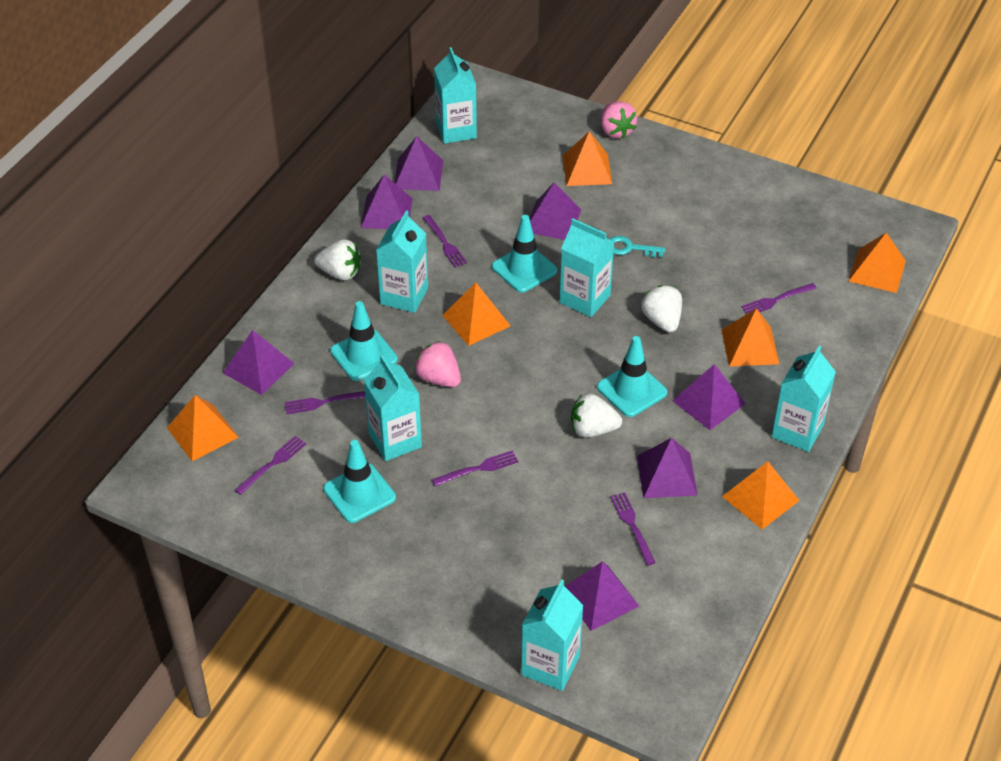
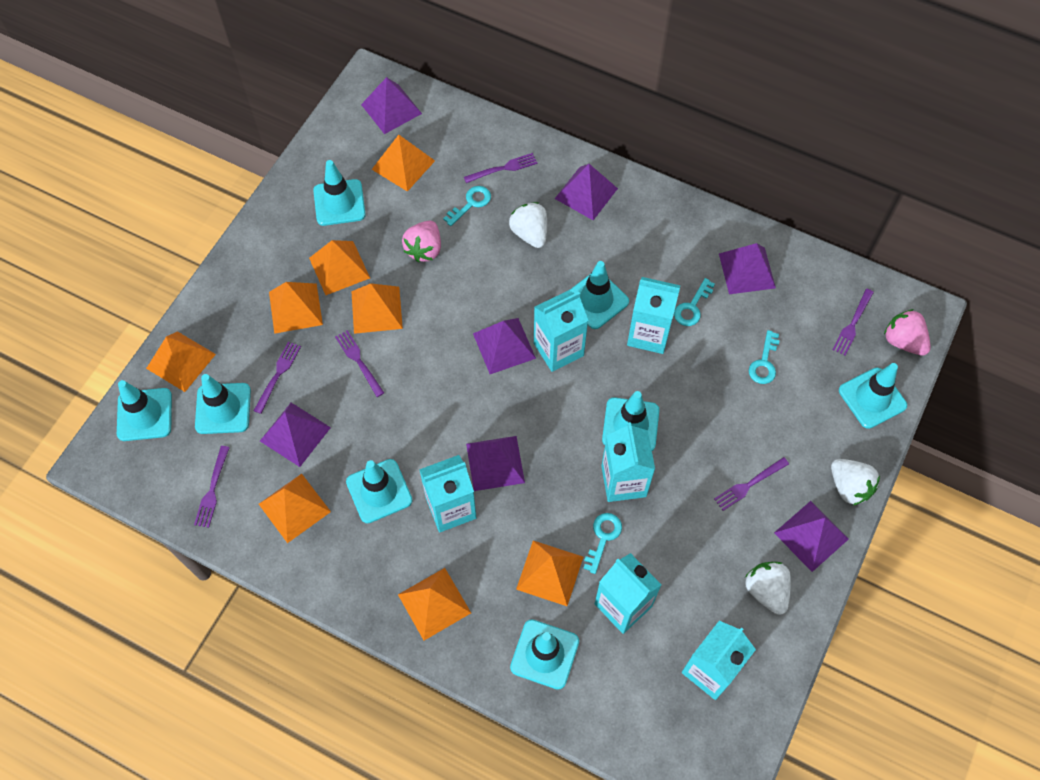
orange pyramid: [167,395,239,461] [442,282,510,346] [563,131,612,186] [721,308,780,367] [722,461,800,529] [849,233,906,293] = 6 -> [146,331,216,392] [259,474,331,543] [269,282,323,334] [309,240,370,295] [351,283,403,334] [372,135,435,192] [398,568,471,641] [516,541,583,606] = 8
turquoise key: [610,236,665,258] = 1 -> [443,186,491,226] [583,513,622,574] [674,278,715,326] [749,330,780,384] = 4
turquoise traffic cone: [323,440,396,523] [330,301,398,381] [492,215,557,293] [597,336,667,417] = 4 -> [117,380,172,441] [195,374,251,434] [313,160,366,226] [346,459,413,523] [510,619,579,690] [569,261,629,329] [602,391,659,451] [839,363,907,429] = 8

